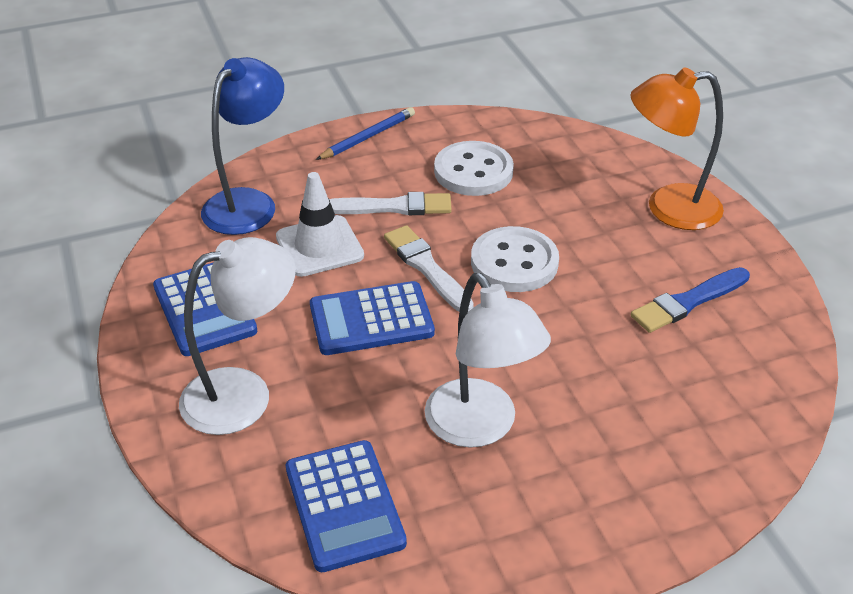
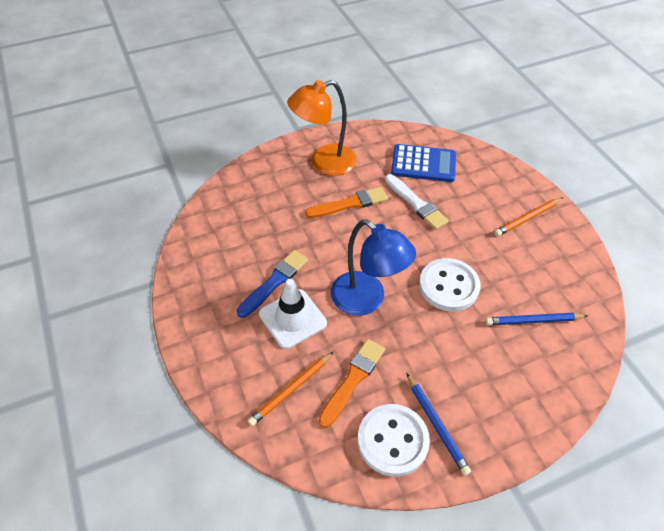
blue calculator: [153,263,258,356] [286,440,407,572] [310,281,435,355] = 3 -> [391,144,456,182] = 1
blue pencil: [316,107,415,160] = 1 -> [407,374,471,476] [485,313,588,325] = 2
orange brush: none = 0 -> [305,187,388,218] [318,339,385,428] = 2
orange pencil: none = 0 -> [247,352,333,426] [494,197,563,236] = 2
white brush: [329,192,452,216] [384,225,474,312] = 2 -> [385,174,449,230] = 1
white lamp: [179,237,296,435] [425,273,551,448] = 2 -> none = 0

